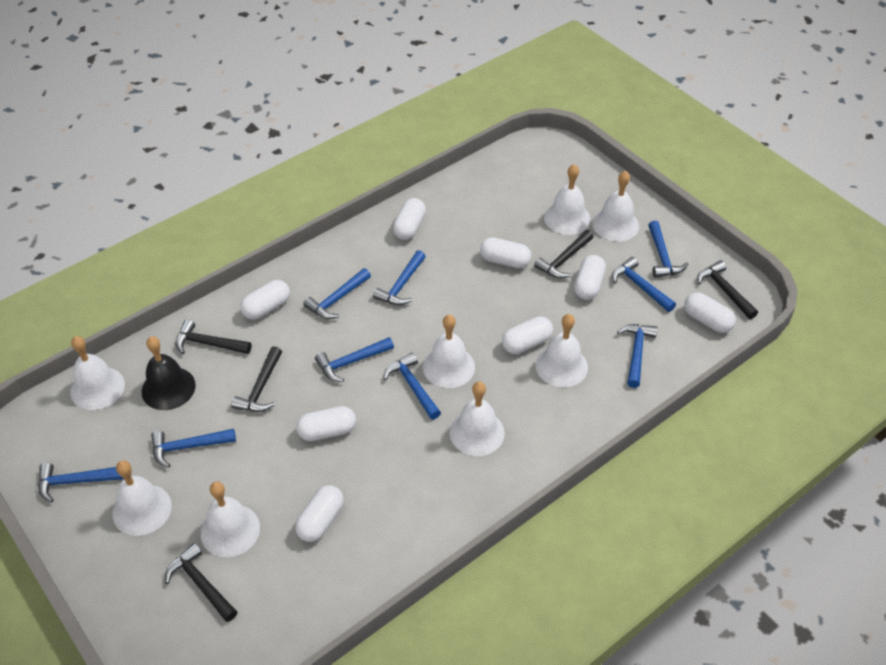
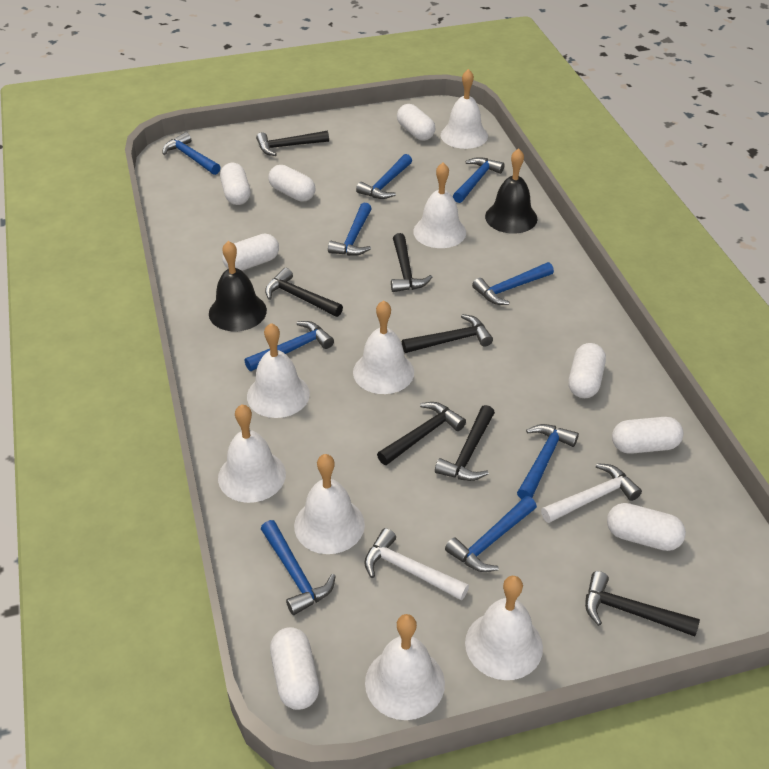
black bell: [141,336,196,410] = 1 -> [209,241,267,331] [485,148,538,234] = 2
black hammer: [165,543,237,622] [176,319,252,354] [231,346,282,412] [534,230,593,279] [697,260,758,319] = 5 -> [256,131,329,156] [265,268,343,317] [377,402,466,465] [391,233,432,292] [402,314,493,353] [435,405,495,481] [585,571,700,636] = 7
white hammer: none = 0 -> [364,528,469,601] [541,463,642,523] = 2

